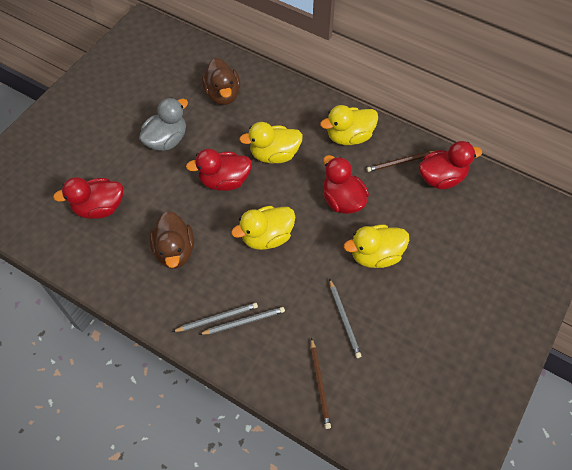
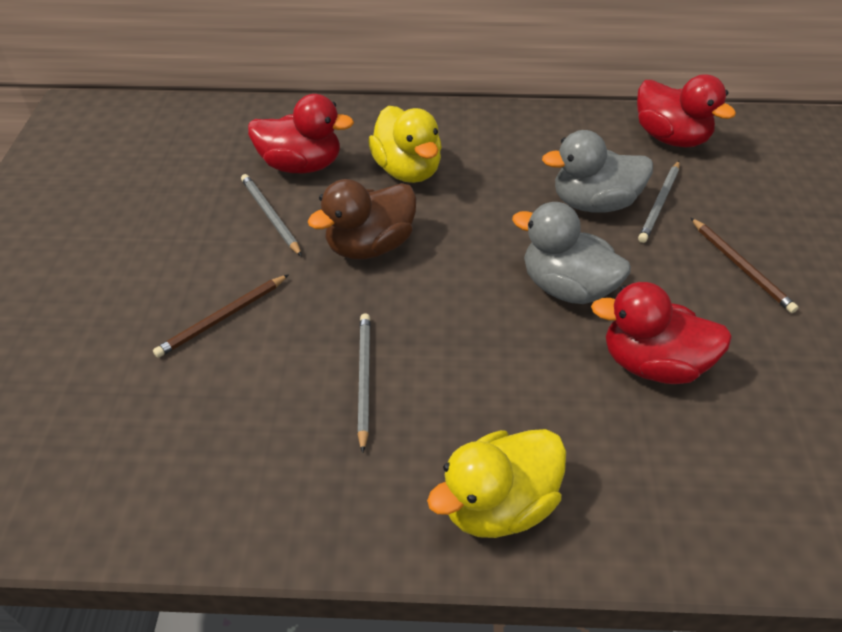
brown duck: [150,211,194,269] [202,58,240,105] = 2 -> [308,179,416,260] = 1
grey duck: [139,98,188,151] = 1 -> [512,202,631,304] [542,130,653,213] = 2
red duck: [53,177,123,219] [186,149,252,191] [323,155,369,214] [418,141,482,189] = 4 -> [248,94,354,173] [591,282,732,384] [637,74,736,147] = 3
yellow duck: [231,206,295,250] [239,122,303,163] [320,105,378,145] [344,225,409,268] = 4 -> [368,106,442,183] [427,429,566,538] = 2

